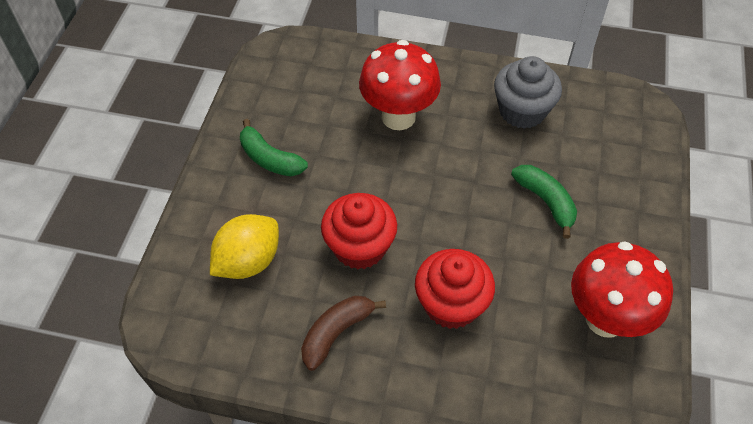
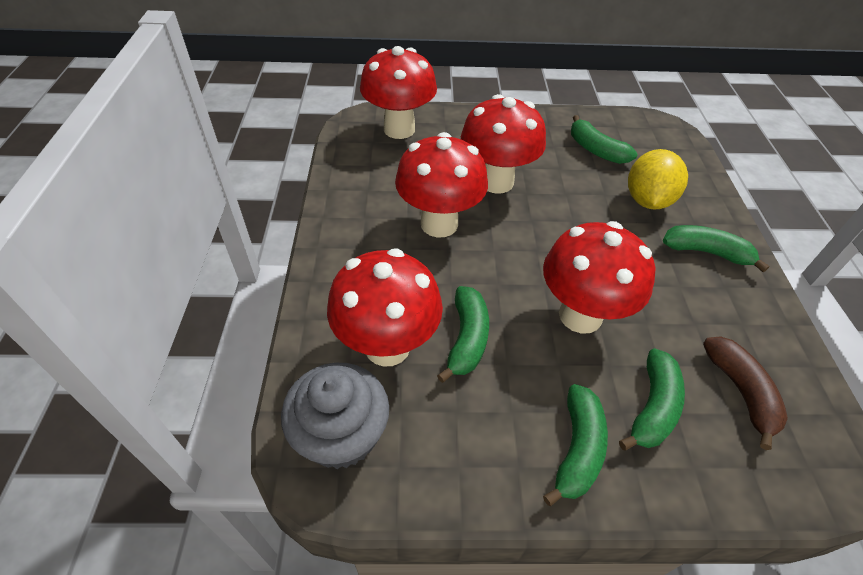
green banana: [240,119,308,176] [511,165,577,239] = 2 -> [437,286,489,383] [543,384,608,506] [571,115,637,164] [619,348,685,451] [663,225,769,272] = 5
red cupcake: [321,193,397,269] [415,249,495,329] = 2 -> none = 0
red mushroom: [359,40,441,130] [571,241,673,338] = 2 -> [327,249,443,367] [360,46,437,139] [395,132,488,237] [461,94,546,194] [543,221,656,333] = 5

